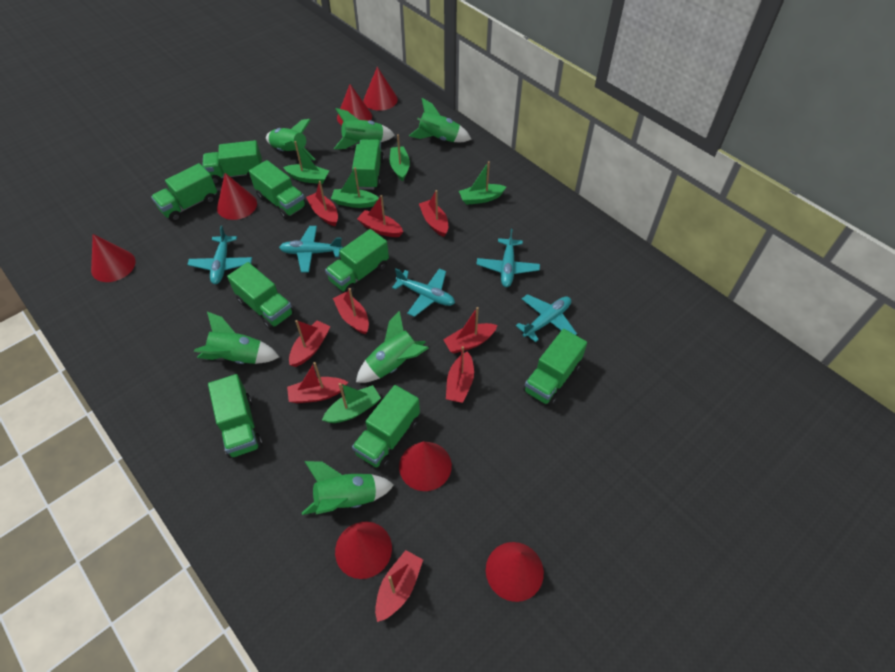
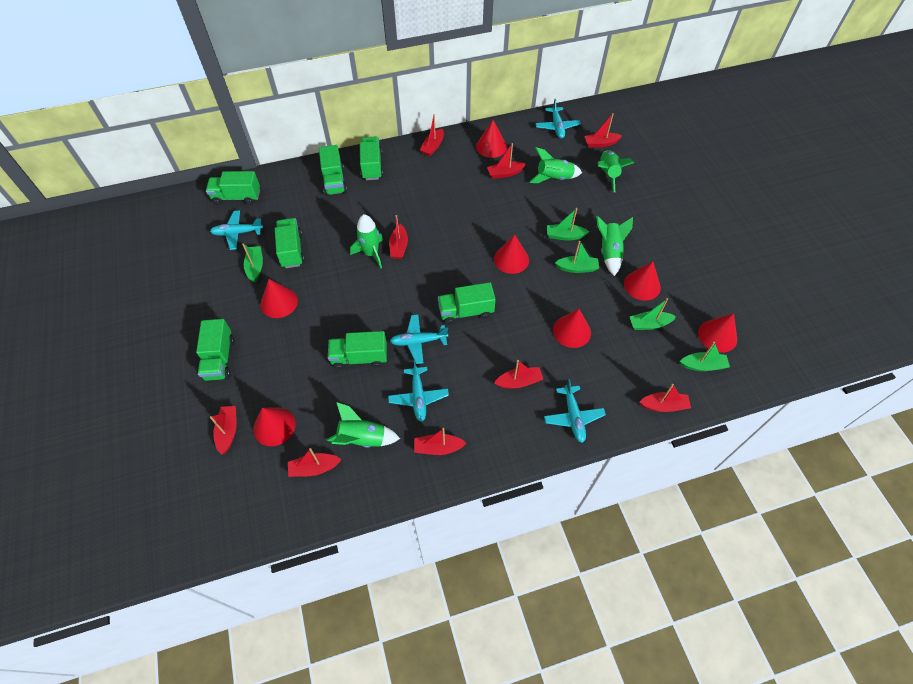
green rocket: [194,312,279,364] [266,119,316,161] [302,461,394,515] [334,108,395,149] [356,310,429,383] [409,98,472,142] = 6 -> [326,402,400,448] [350,214,383,269] [529,147,582,183] [596,216,633,276] [597,150,634,192] = 5
green truck: [151,163,217,222] [202,140,262,185] [208,374,262,458] [227,262,294,330] [249,160,306,219] [325,229,389,293] [352,139,384,190] [352,385,420,469] [523,329,587,406] = 9 -> [196,319,234,381] [206,171,260,205] [275,218,305,268] [319,145,347,196] [328,331,387,370] [360,137,383,180] [438,282,496,325] = 7

